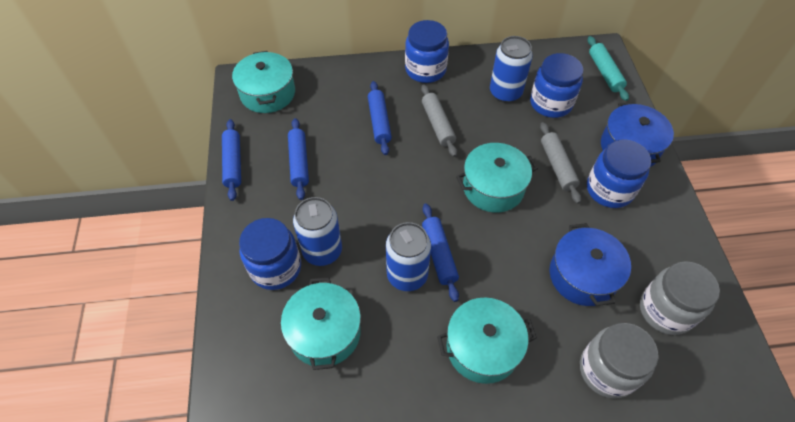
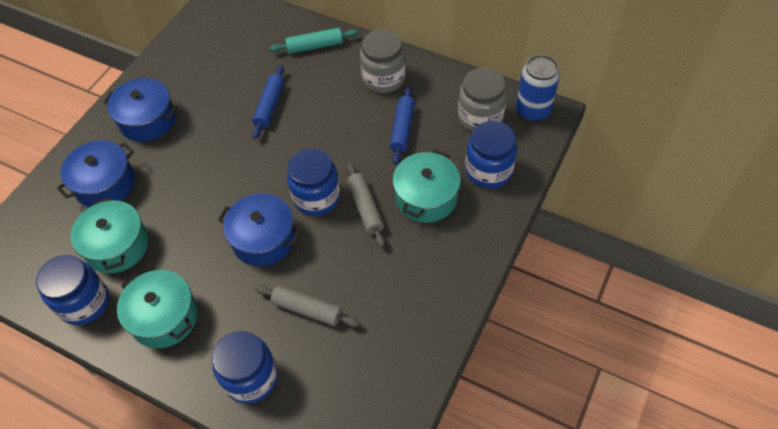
blue can: [293,197,342,266] [386,222,431,291] [490,36,533,103] = 3 -> [516,55,560,122] = 1
blue pot: [550,223,631,306] [601,102,674,167] = 2 -> [57,140,135,207] [103,78,177,142] [218,193,301,266] = 3
blue rolling pin: [222,119,241,201] [288,118,309,200] [368,81,392,155] [422,203,459,302] = 4 -> [252,65,284,139] [390,86,415,165] = 2
turquoise pot: [232,51,295,113] [281,277,361,370] [437,298,537,384] [456,143,538,213] = 4 -> [71,197,149,273] [117,270,198,348] [393,150,461,223] = 3

